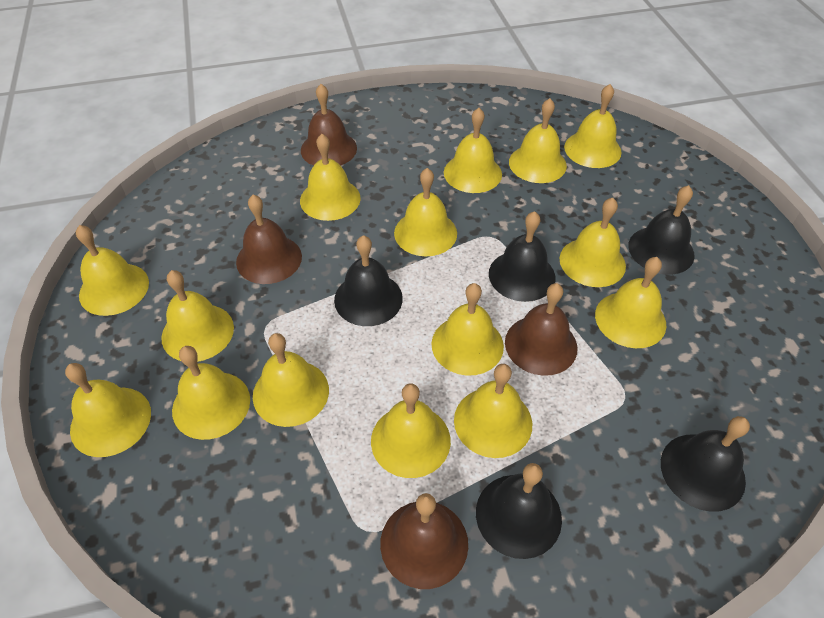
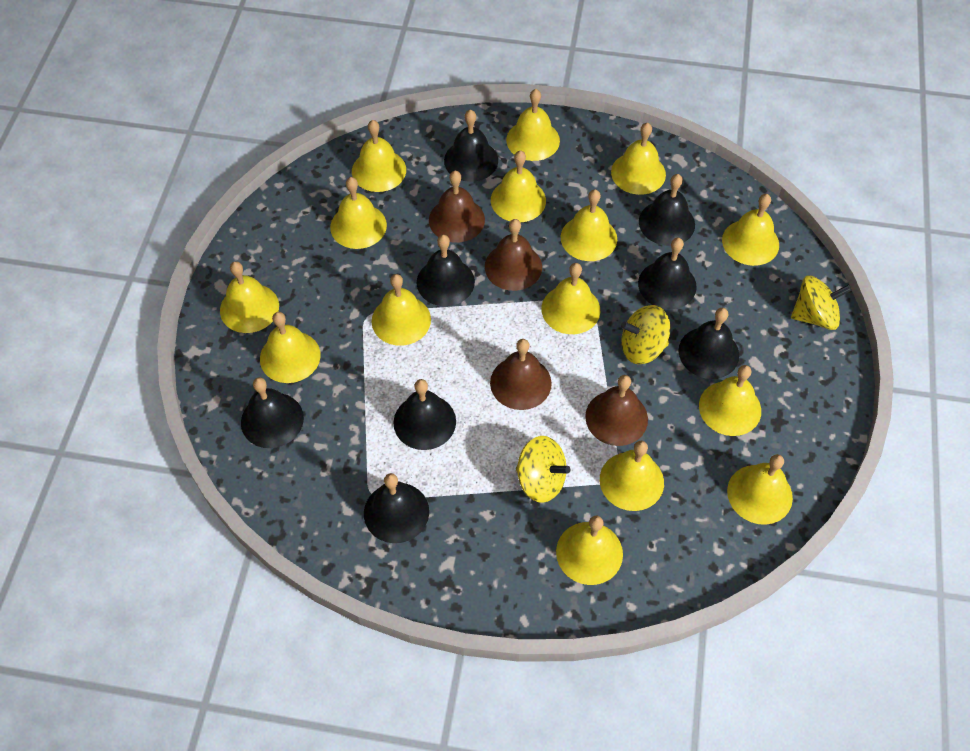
black bell: [334,235,403,326] [476,463,562,559] [489,211,555,302] [628,185,694,275] [661,416,750,512] = 5 -> [241,377,304,448] [364,473,429,543] [393,379,456,450] [417,235,475,306] [444,110,498,182] [638,238,697,309] [639,174,695,246] [679,308,739,379] = 8
yellow spinning top: none = 0 -> [516,436,570,503] [621,305,670,364] [791,275,852,330] = 3

